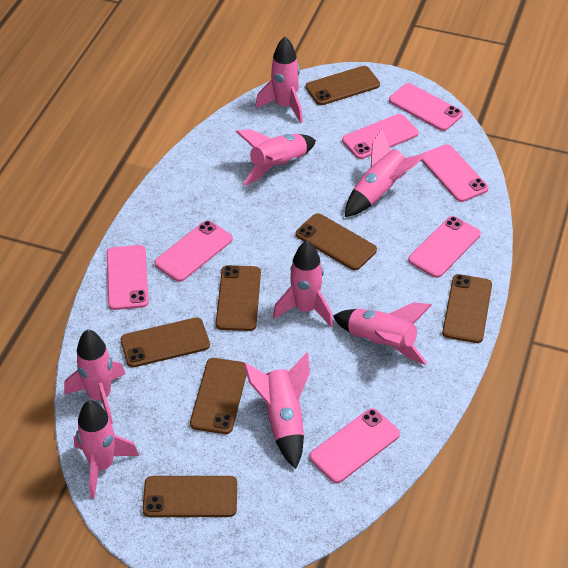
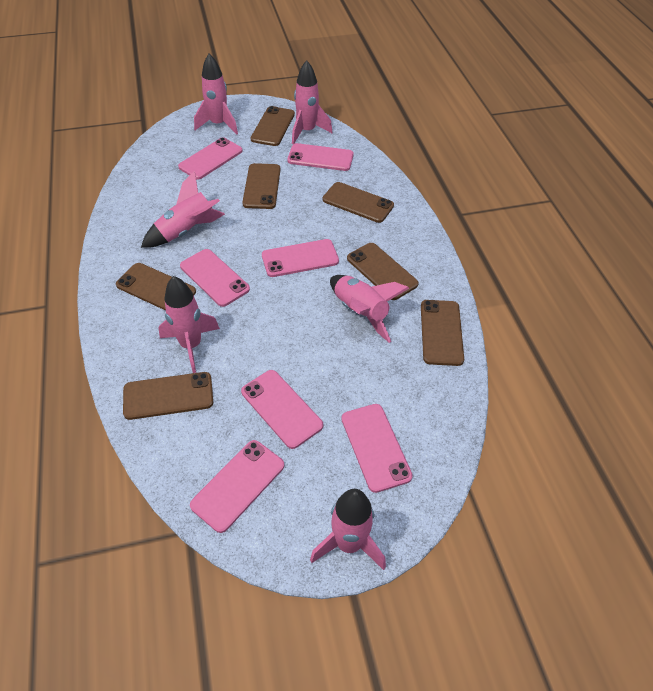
pink rocket: [64,329,125,424] [74,400,139,498] [236,129,316,186] [243,353,310,469] [255,37,303,123] [273,241,333,327] [333,302,432,365] [345,128,425,217] = 8 -> [141,171,225,248] [158,276,220,373] [194,54,238,135] [292,60,333,144] [310,489,386,570] [330,275,409,343] = 6

